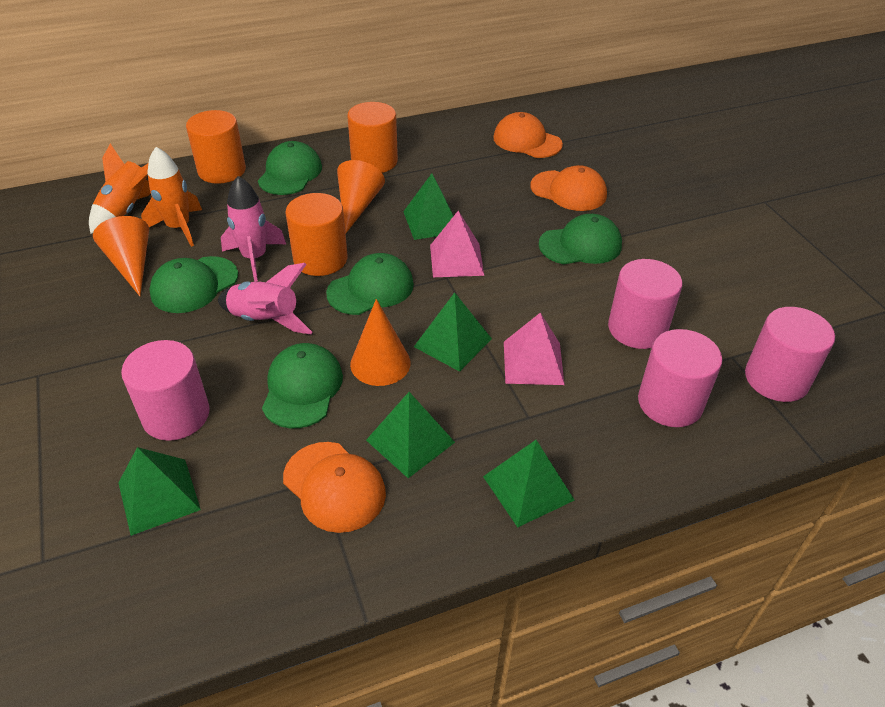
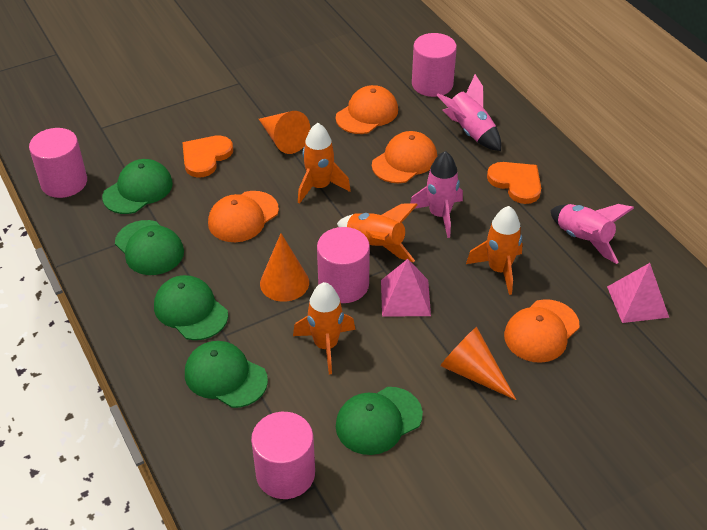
green pyramid: [118,447,201,536] [366,392,455,478] [403,174,453,240] [414,292,492,372] [483,440,575,527] = 5 -> none = 0
orange cap: [283,442,386,533] [493,112,563,158] [530,165,607,211] = 3 -> [208,191,279,242] [336,85,398,134] [372,131,437,183] [504,299,579,363] = 4
orange cylinder: [186,110,246,184] [286,193,348,276] [347,102,398,173] = 3 -> none = 0
orange heart: none = 0 -> [182,135,233,177] [487,162,541,204] = 2
orange rocket: [89,143,151,234] [141,147,202,247] = 2 -> [293,282,355,374] [298,123,351,204] [337,204,417,263] [466,206,523,295] = 4
pink rocket: [218,263,313,334] [221,176,286,282] = 2 -> [410,151,463,238] [437,74,501,151] [550,204,634,264] = 3

